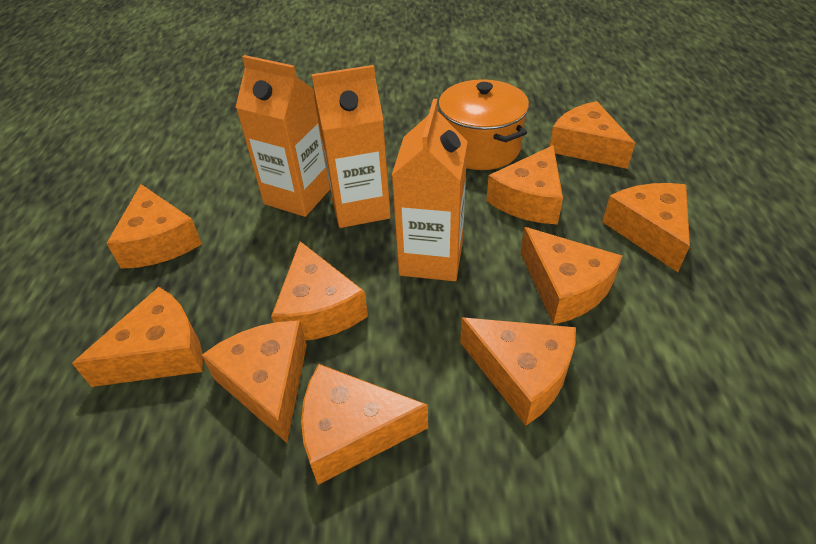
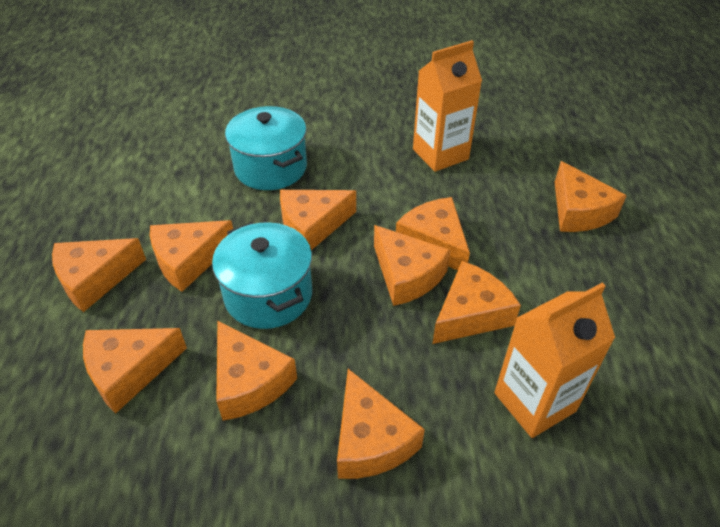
orange carton: [235,55,330,217] [312,65,391,228] [391,99,468,281] = 3 -> [413,40,482,172] [494,283,615,438] = 2
orange pot: [438,79,529,170] = 1 -> none = 0
turquoise pot: none = 0 -> [212,222,312,329] [225,106,307,190] = 2

